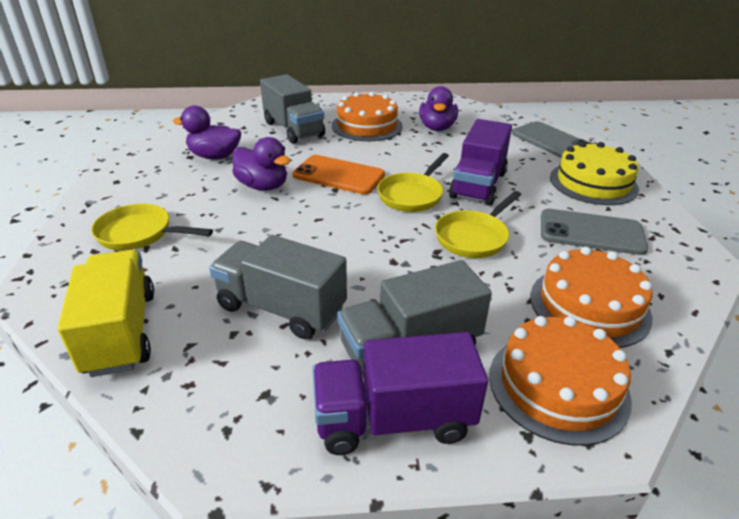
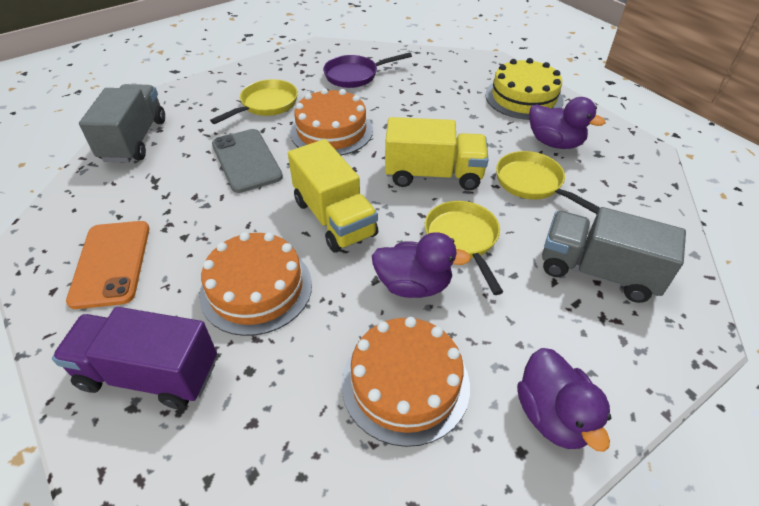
grey phone: [512,121,592,158] [541,209,648,255] = 2 -> [212,129,283,193] = 1
grey truck: [209,235,347,339] [260,74,325,144] [337,260,492,378] = 3 -> [79,84,165,163] [542,207,686,303] = 2
purple pan: none = 0 -> [323,52,412,88] = 1
purple truck: [312,332,488,455] [449,119,512,206] = 2 -> [52,307,217,409] = 1
yellow truck: [58,250,154,377] = 1 -> [288,139,378,253] [385,117,489,190] = 2

